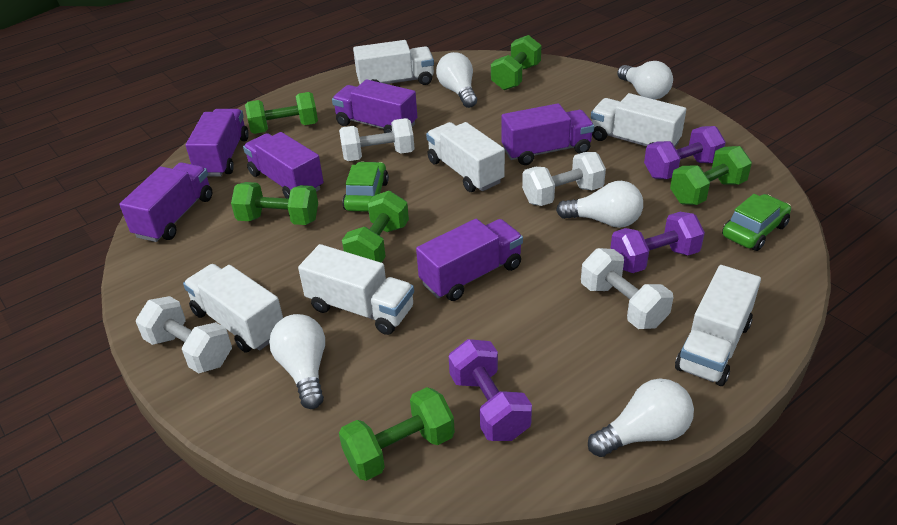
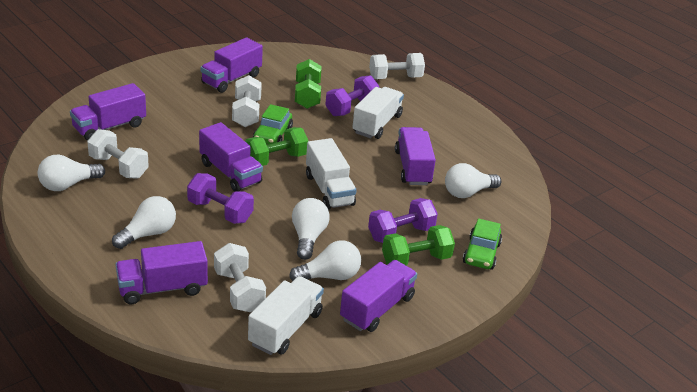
green dumbbell: [231,182,318,225] [245,92,318,134] [339,387,455,481] [342,191,409,263] [491,35,541,90] [670,146,752,205] = 6 -> [245,127,308,166] [295,59,321,109] [382,225,455,266] = 3
white truck: [183,264,283,353] [298,244,414,335] [353,40,434,85] [426,122,505,192] [591,93,686,147] [675,265,761,386] = 6 -> [248,276,324,355] [306,138,356,210] [352,87,404,139] = 3

